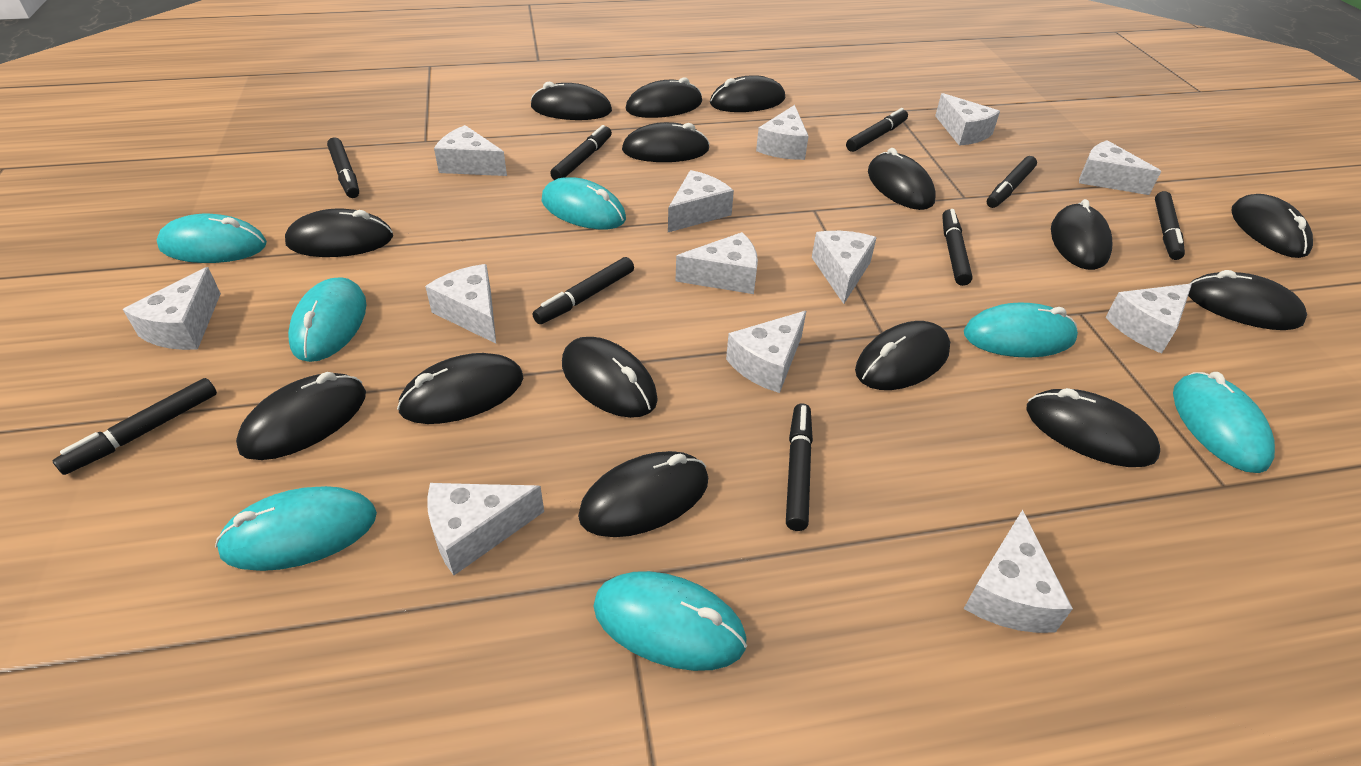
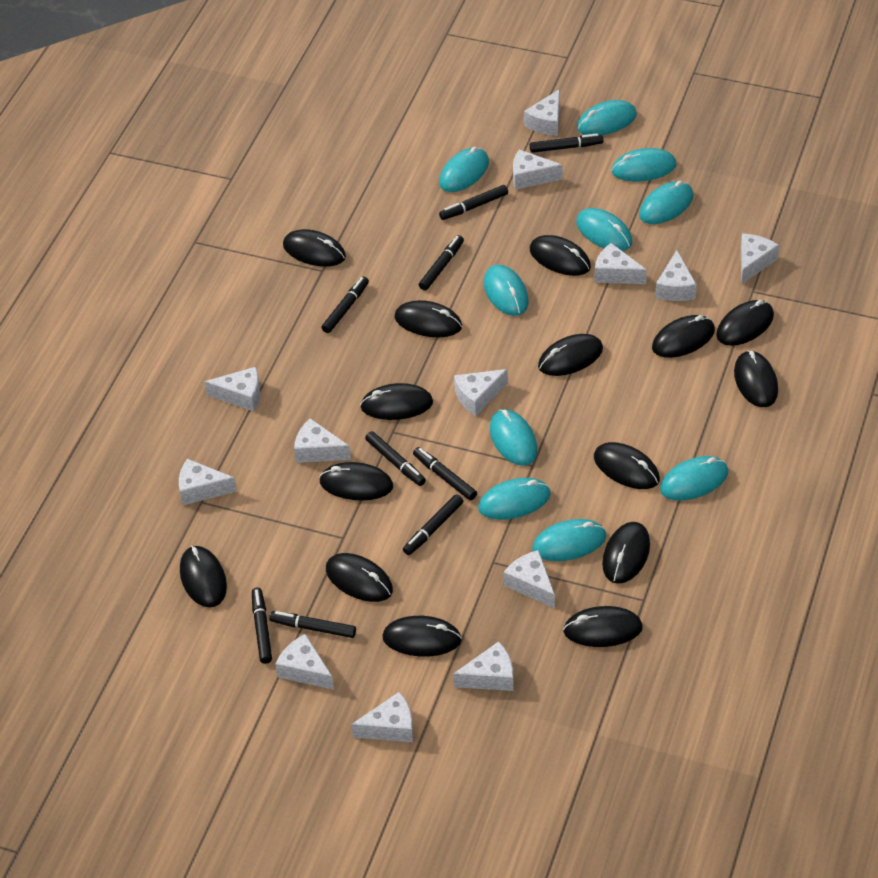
turquoise mouse: [157,214,267,263] [215,486,377,571] [288,277,367,362] [542,177,626,229] [594,571,747,671] [964,302,1078,358] [1173,372,1275,473] = 7 -> [439,146,489,192] [478,478,551,520] [484,264,528,316] [490,409,538,466] [532,519,606,561] [576,208,633,251] [577,100,637,135] [611,148,676,181] [639,180,693,224] [660,456,728,501] = 10

